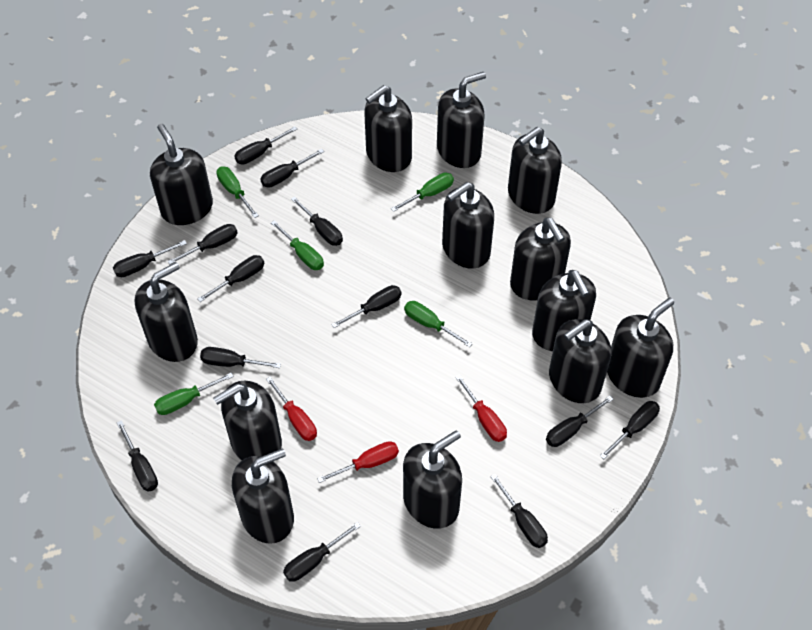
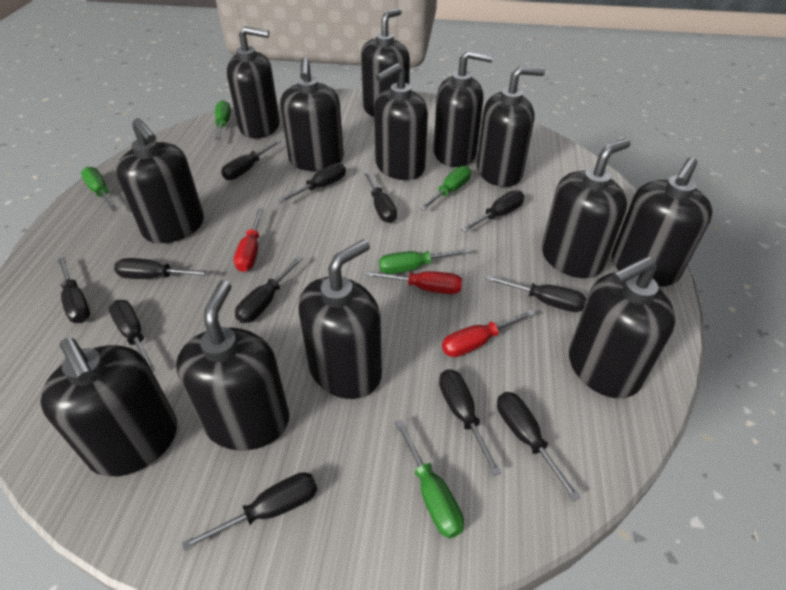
black screwdriver: [113,240,187,277] [117,420,158,492] [168,224,238,264] [198,255,264,302] [200,347,281,368] [234,126,297,164] [260,149,324,188] [283,522,361,582] [291,197,343,246] [331,285,402,328] [490,474,548,548] [546,396,614,447] [600,401,660,459] = 13 -> [58,258,90,323] [109,300,156,372] [114,258,211,279] [182,472,318,551] [221,140,281,180] [235,256,303,323] [278,163,346,203] [363,171,397,223] [439,369,501,476] [461,190,524,232] [486,275,586,312] [497,392,581,501] = 12

